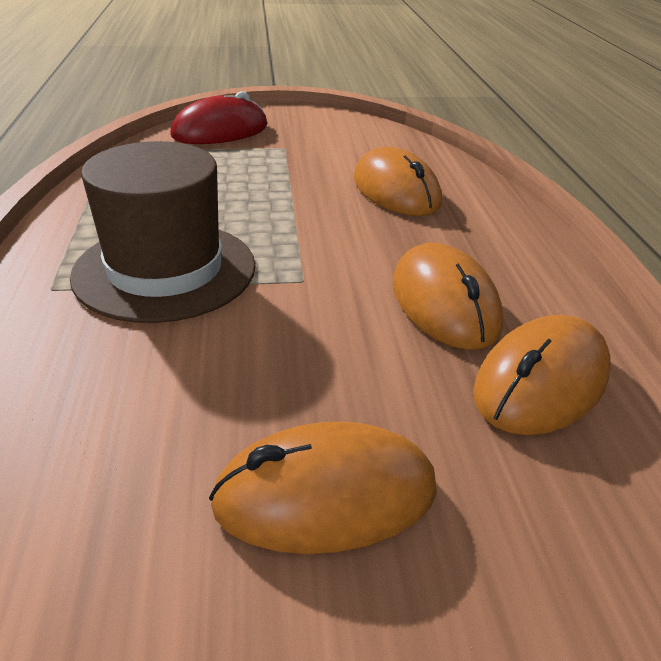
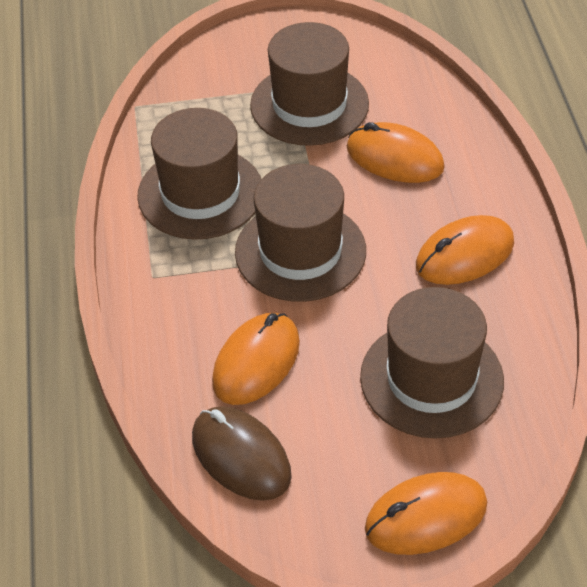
brown hat: [70,141,255,323] = 1 -> [137,108,261,240] [235,164,366,302] [250,22,369,146] [360,287,504,438] = 4
brown mouse: none = 0 -> [192,406,292,501] = 1
red mouse: [170,91,267,144] = 1 -> none = 0

